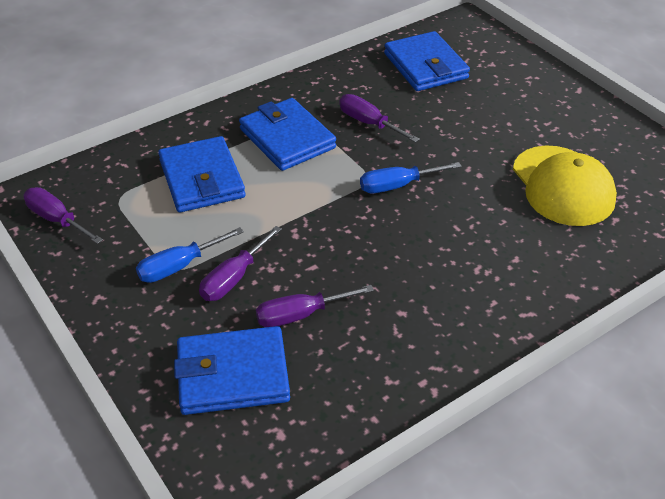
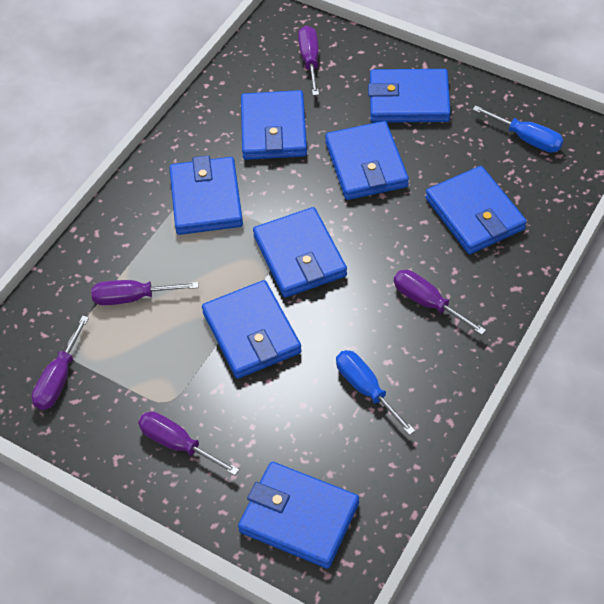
blue wallet: [158,136,245,212] [174,326,290,415] [239,98,336,171] [384,31,470,91] = 4 -> [169,155,243,235] [202,280,302,379] [238,462,359,569] [241,90,307,160] [253,207,347,297] [325,121,409,200] [368,69,451,123] [426,166,527,254] = 8
purple screwdriver: [24,187,103,244] [199,226,282,301] [256,285,374,327] [339,94,420,143] = 4 -> [32,316,89,410] [91,280,198,305] [138,411,239,475] [298,26,319,96] [394,270,486,335] = 5
yellow cap: [513,146,617,226] = 1 -> none = 0

